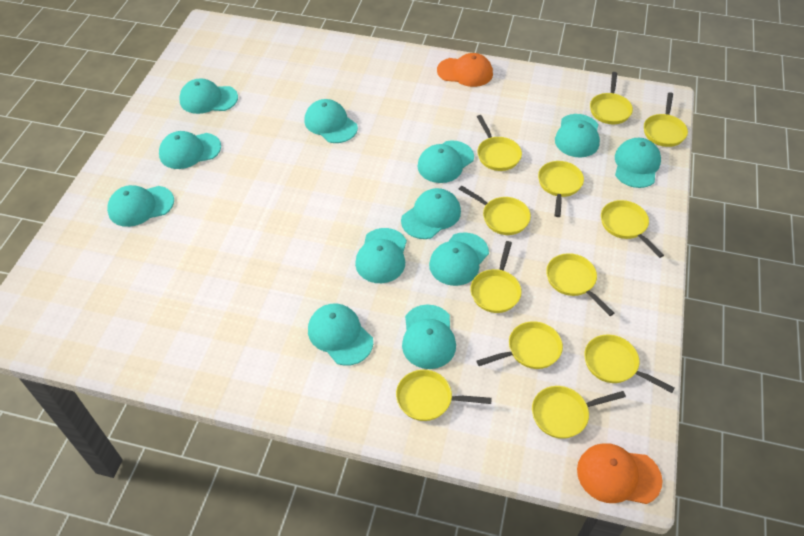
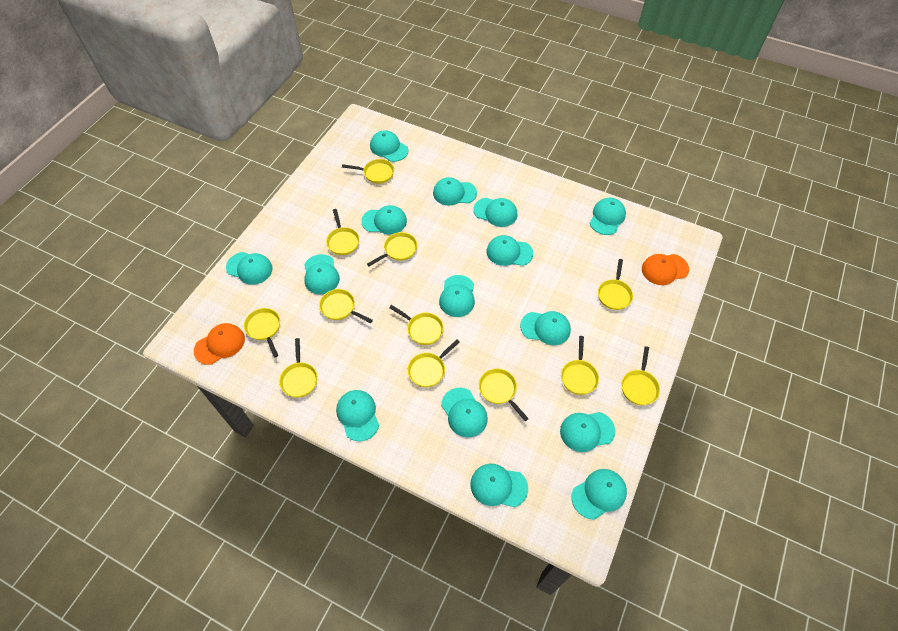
turquoise cap: [107,185,174,227] [159,131,221,169] [179,78,238,114] [305,99,358,143] [308,303,373,366] [355,228,407,283] [401,188,461,239] [402,305,456,369] [417,140,474,183] [429,232,489,286] [555,114,600,158] [615,138,661,188] = 12 -> [226,252,273,285] [304,254,340,294] [336,390,379,441] [361,205,407,235] [370,130,408,162] [433,177,477,206] [439,275,475,317] [441,388,488,438] [470,464,528,507] [473,198,518,227] [487,235,533,266] [520,311,571,345] [560,412,615,452] [571,469,627,520] [590,198,626,235] = 15

